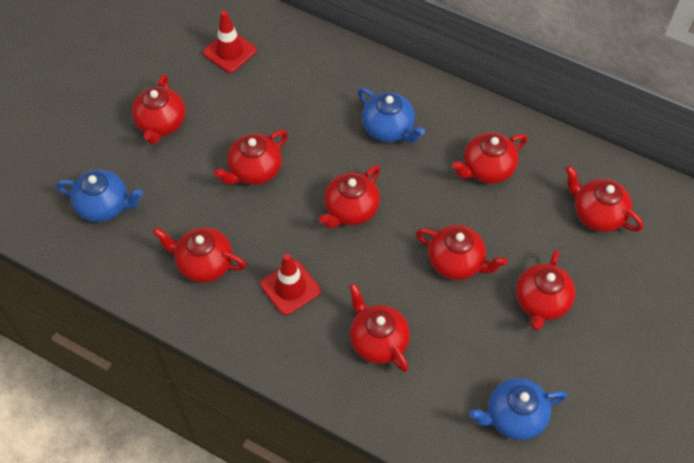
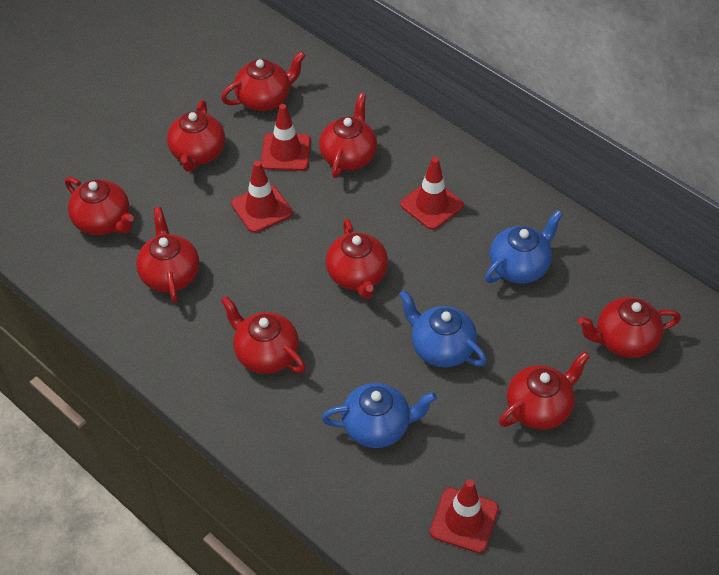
red traffic cone: [203,11,257,73] [260,254,321,316] = 2 -> [231,161,293,233] [261,104,311,171] [400,157,464,230] [430,479,499,553] = 4

